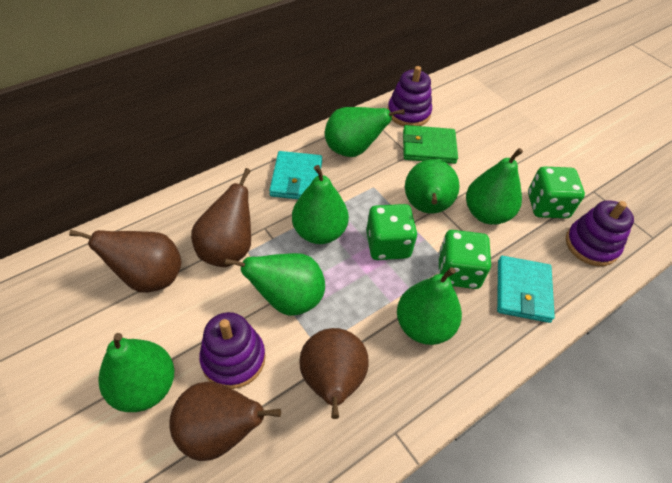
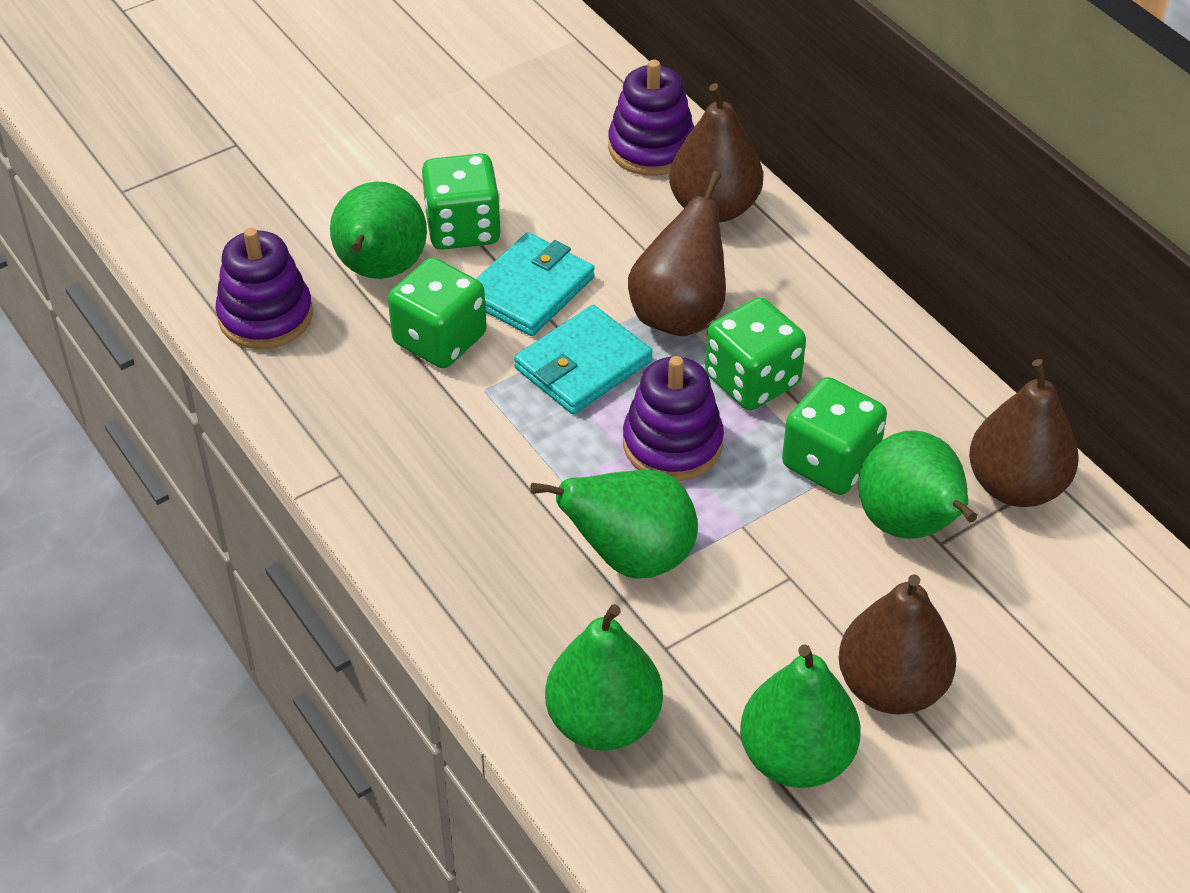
green dice: [366,204,417,260] [438,230,491,289] [528,166,585,218] = 3 -> [388,257,487,368] [422,153,501,250] [705,297,806,410] [782,377,887,495] = 4
green pear: [99,333,174,412] [224,253,325,316] [292,165,349,244] [325,107,405,157] [397,267,462,345] [405,159,460,213] [466,148,523,225] = 7 -> [330,181,427,279] [530,470,698,579] [545,604,663,750] [740,644,860,788] [858,430,977,539] = 5
green wallet: [403,125,458,164] = 1 -> none = 0

